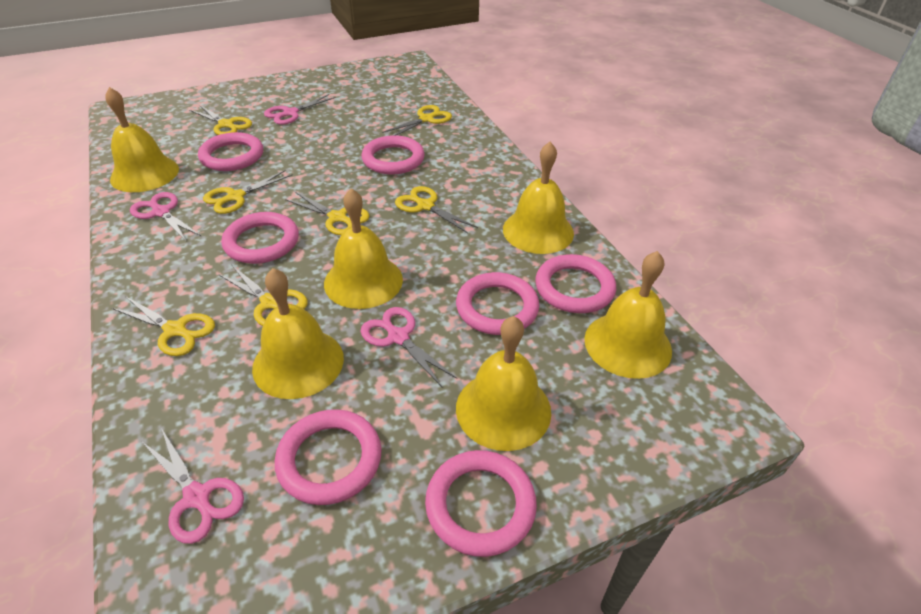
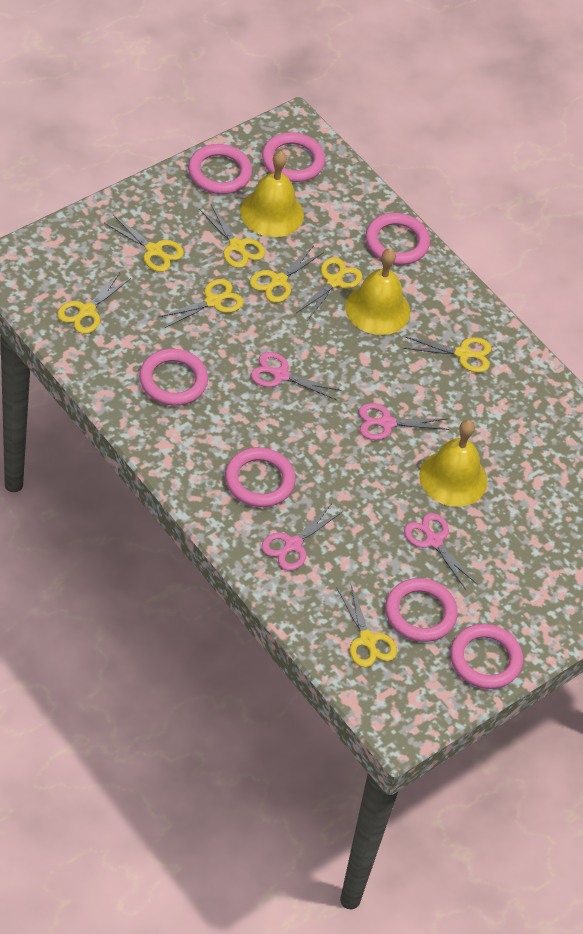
yellow bell: [105,87,179,192] [252,268,344,399] [324,188,403,309] [456,316,551,451] [503,142,574,254] [584,251,672,379] = 6 -> [240,151,304,237] [345,249,410,335] [419,420,488,507] = 3
yellow scissors: [112,296,215,356] [189,105,252,135] [203,170,293,214] [218,265,308,326] [285,192,370,235] [382,105,452,135] [395,186,478,233] = 7 -> [57,272,131,334] [104,215,184,272] [159,279,244,328] [199,204,265,268] [250,246,324,303] [296,257,362,320] [337,585,397,667] [403,336,492,373] = 8

